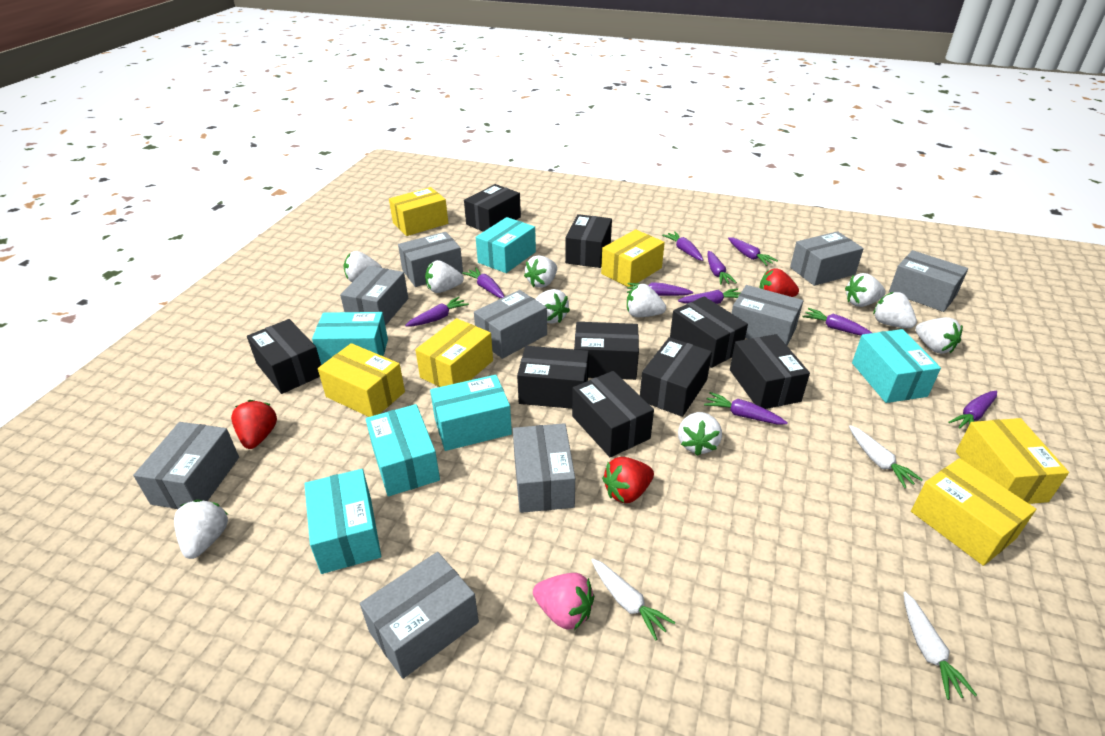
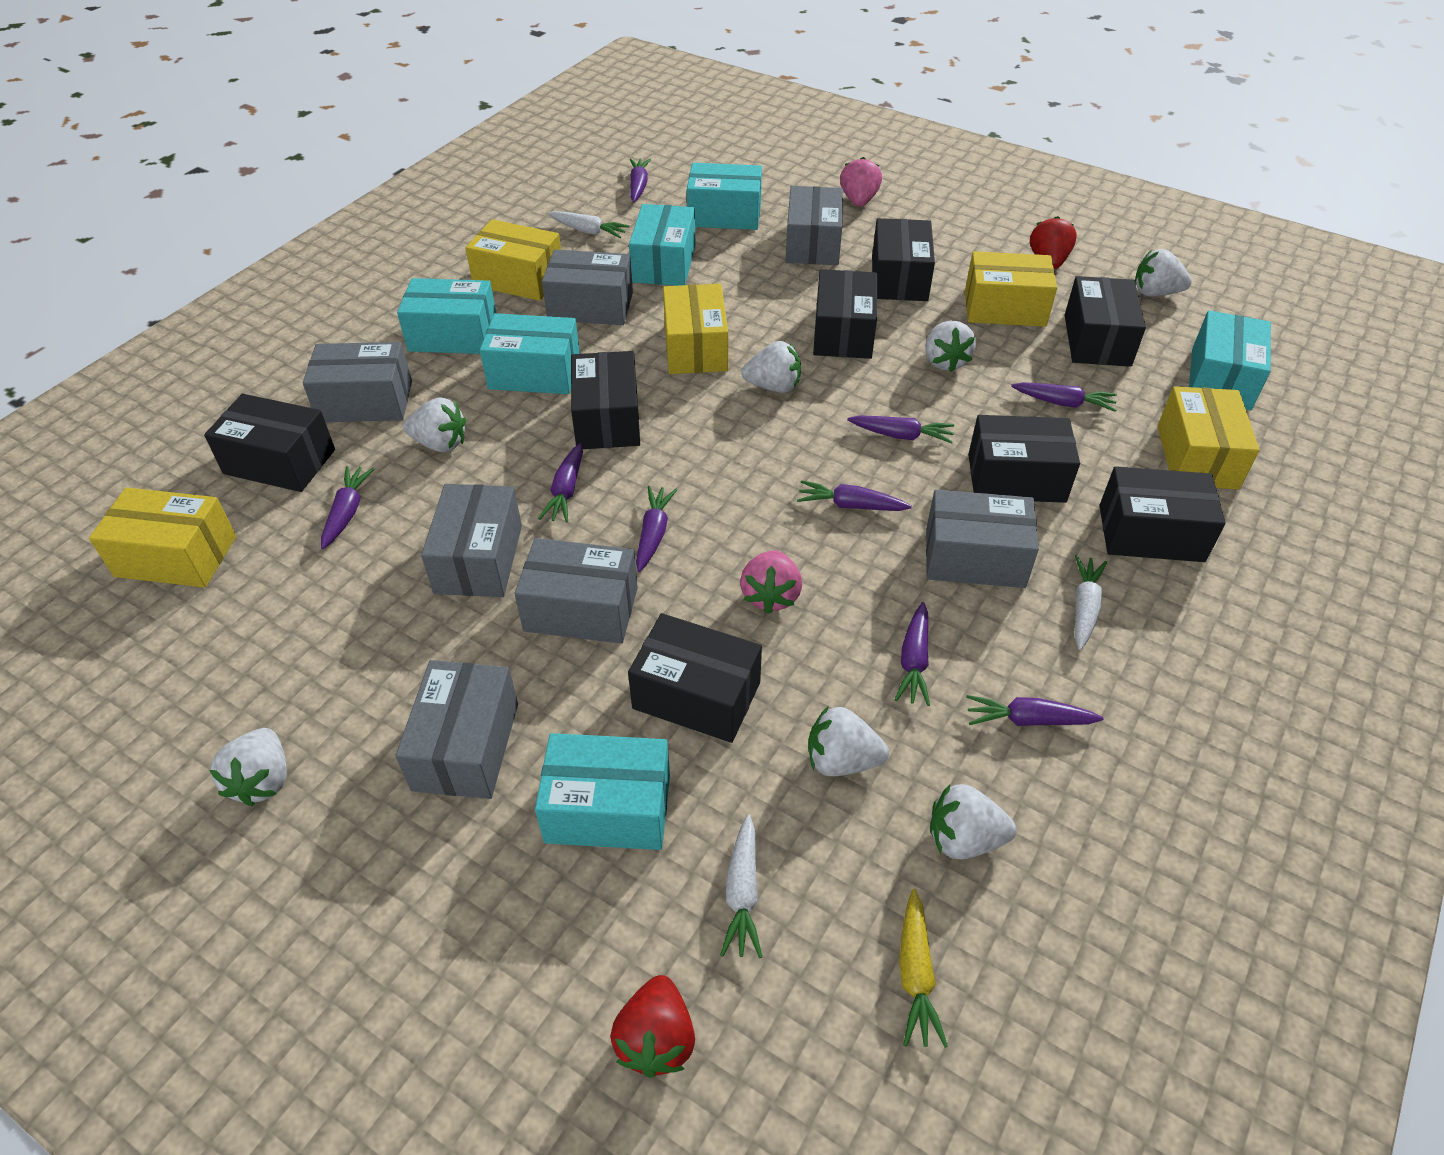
black box: [247,319,321,394] [464,184,521,232] [517,346,589,409] [565,214,612,268] [572,371,654,457] [574,322,639,380] [640,337,712,417] [670,296,748,368] [730,334,810,409] = 9 -> [204,394,335,492] [571,351,640,449] [628,613,762,743] [813,269,877,359] [872,218,935,301] [968,415,1080,503] [1065,276,1146,367] [1099,466,1225,562] = 8
grey box: [133,422,239,509] [340,266,408,326] [360,552,479,679] [398,232,463,287] [474,290,547,359] [513,423,575,513] [732,285,803,345] [790,231,864,286] [889,250,968,312] = 9 -> [303,342,412,422] [396,660,518,799] [421,484,522,597] [514,538,638,644] [542,249,633,325] [785,186,843,265] [926,490,1039,588] = 7
pink strawberry: [533,573,594,630] = 1 -> [740,550,802,614] [840,157,882,207] = 2
purple carrot: [405,297,469,327] [462,267,504,298] [627,282,693,296] [662,231,703,261] [678,288,740,304] [704,392,788,425] [707,251,737,285] [728,237,778,266] [803,308,872,336] [948,391,997,429] = 10 -> [321,466,374,549] [538,443,583,523] [630,158,651,202] [636,486,677,572] [797,480,912,511] [847,415,954,444] [894,602,930,706] [966,695,1104,726] [1011,382,1117,412] = 9
red strawberry: [231,400,277,449] [602,457,654,503] [759,268,799,297] = 3 -> [610,975,695,1078] [1030,216,1077,269] = 2
white strawberry: [174,500,228,559] [344,251,382,282] [425,260,464,293] [524,255,557,288] [535,289,570,324] [627,284,666,317] [678,412,722,456] [845,273,886,307] [873,292,917,328] [915,317,963,354] = 10 -> [209,728,287,806] [403,397,466,452] [741,341,801,393] [808,706,889,776] [925,321,976,372] [930,784,1017,859] [1135,249,1192,296] = 7
yellow box: [318,343,405,417] [389,187,448,236] [415,318,493,387] [601,229,665,287] [911,458,1036,566] [956,418,1069,504] = 6 -> [89,487,236,588] [465,219,561,301] [663,284,728,374] [965,251,1057,327] [1157,386,1260,489] = 5
yellow carrot: none = 0 -> [899,889,948,1048] = 1

